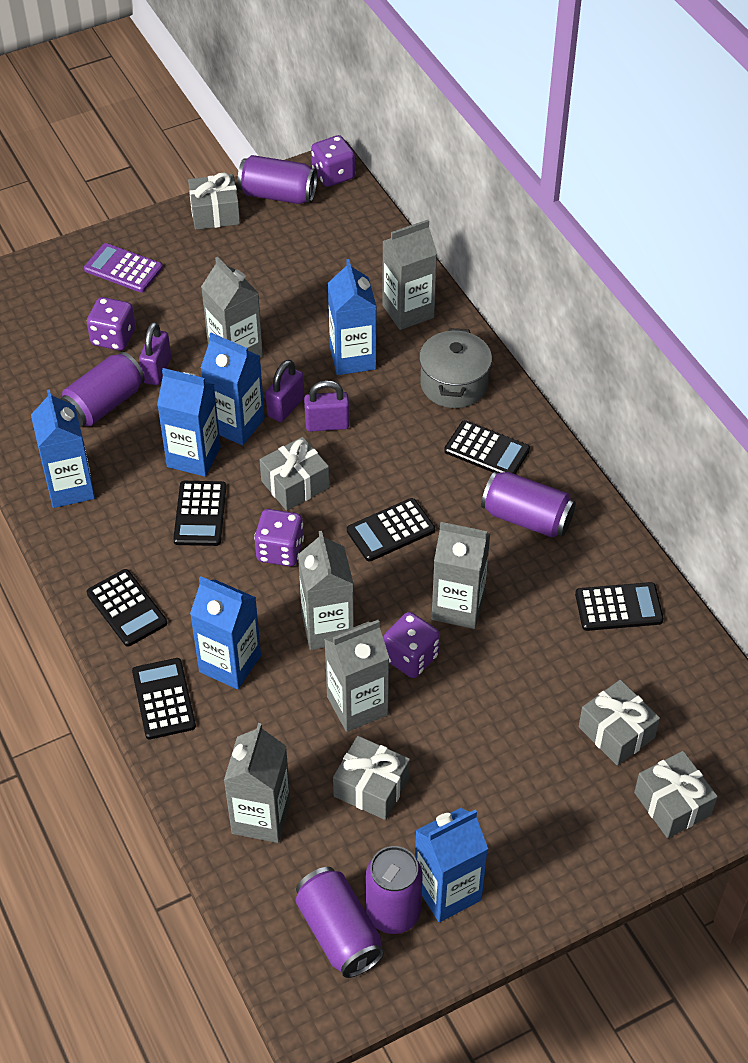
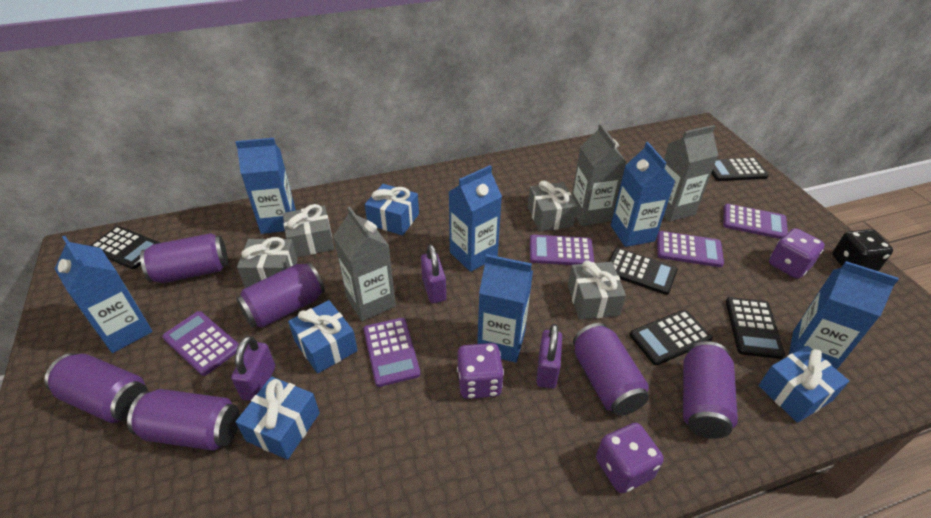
black calculator: [87,569,167,647] [132,658,196,739] [173,481,226,546] [347,498,435,561] [444,420,530,474] [575,582,664,631] = 6 -> [90,226,160,269] [609,248,678,295] [630,310,713,365] [711,157,769,181] [726,297,785,359] = 5
black dice: none = 0 -> [832,229,893,271] = 1
blue gift: none = 0 -> [236,376,320,460] [288,300,358,374] [365,184,419,235] [759,346,849,423] = 4
grey carton: [201,257,263,358] [224,723,291,843] [298,531,354,650] [324,620,389,732] [382,220,437,330] [432,522,490,629] = 6 -> [333,206,396,321] [572,124,626,226] [664,125,718,222] = 3
grey gift: [188,172,240,230] [260,437,329,511] [333,736,410,820] [579,680,660,766] [634,751,718,838] = 5 -> [237,237,298,288] [283,204,334,257] [528,180,577,232] [568,260,626,319] = 4
grey pot: [419,328,492,408] = 1 -> none = 0
purple calculator: [84,243,163,292] = 1 -> [162,311,239,376] [364,318,421,387] [530,235,594,265] [657,231,724,267] [723,204,788,239] = 5
purple can: [60,352,145,427] [238,155,317,204] [296,867,384,978] [366,846,423,934] [481,471,576,538] = 5 -> [44,353,148,423] [127,389,240,451] [140,233,228,283] [236,262,325,328] [573,323,649,416] [683,341,738,439] = 6
purple dice: [87,297,136,351] [254,509,304,566] [311,135,355,187] [383,612,440,678] = 4 -> [457,343,504,399] [596,423,664,493] [769,228,825,279] = 3

